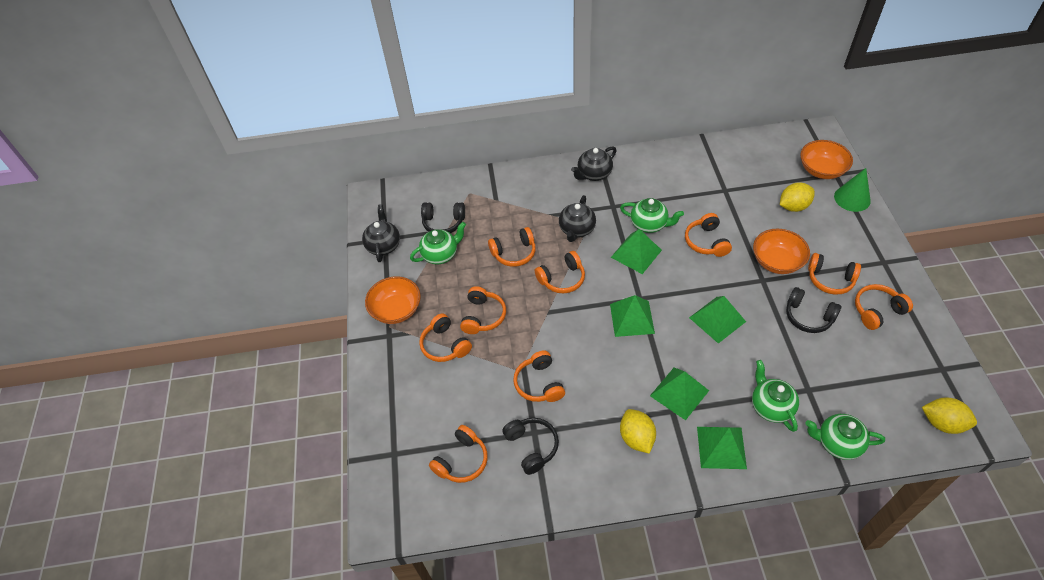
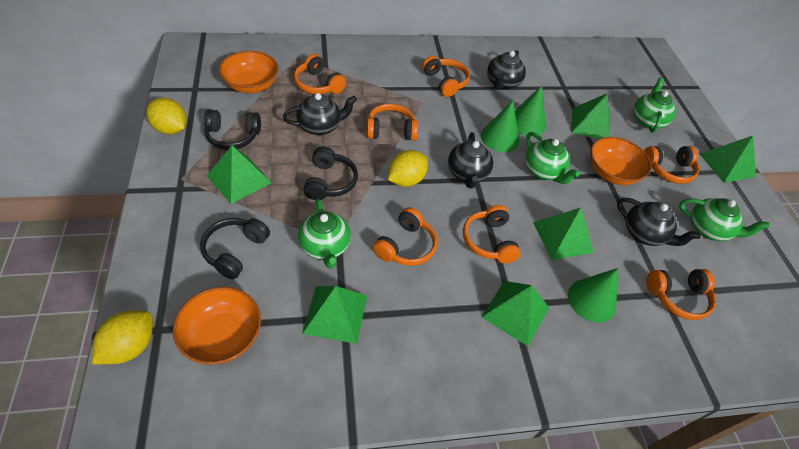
black teapot: [362,204,400,262] [559,195,596,242] [571,146,617,181] = 3 -> [283,93,357,135] [448,132,493,189] [487,50,526,90] [617,198,701,246] = 4
green cone: [834,168,871,212] = 1 -> [481,100,519,152] [515,85,546,136] [568,268,618,323] = 3
green pyramid: [610,295,655,337] [611,229,662,274] [650,368,709,420] [689,296,746,343] [697,427,747,469] = 5 -> [207,146,272,204] [302,286,367,344] [481,281,549,346] [533,208,594,260] [571,93,610,139] [700,136,756,183] = 6
orange headphones: [419,313,472,362] [429,425,488,483] [460,286,506,334] [488,227,536,267] [513,351,565,402] [535,251,585,293] [685,213,732,257] [808,253,861,295] [855,284,913,330] = 9 -> [294,54,346,94] [366,104,418,141] [373,207,437,266] [422,56,470,97] [463,205,521,263] [644,146,699,184] [647,269,716,320] = 7

